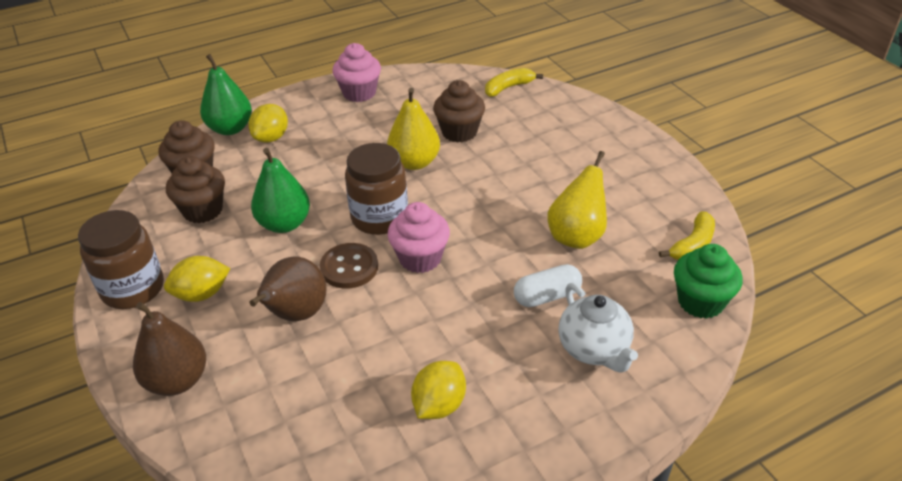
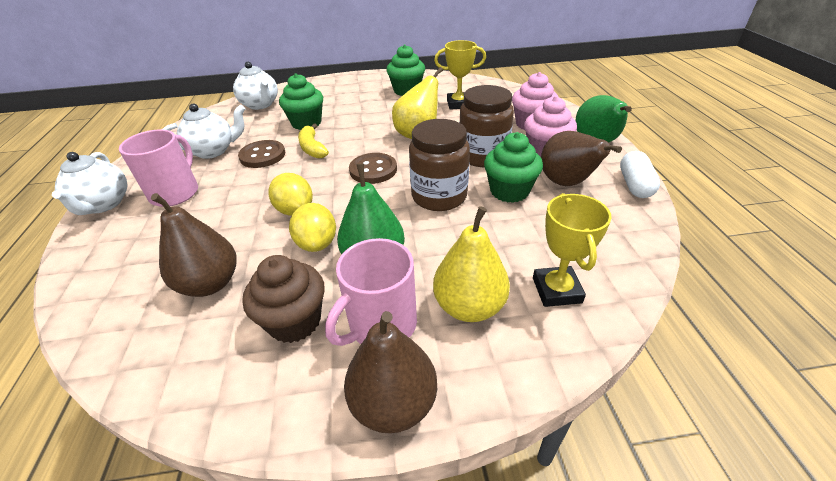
brown button: [320,243,378,289] = 1 -> [238,140,285,168] [349,153,397,184] = 2
brown cupcake: [159,120,215,173] [166,156,225,223] [433,80,485,143] = 3 -> [242,255,325,343] = 1
brown pear: [133,302,206,396] [249,257,327,321] = 2 -> [151,193,236,297] [344,311,437,434] [541,131,622,186] = 3
green cupcake: [674,244,743,319] = 1 -> [279,73,323,130] [386,44,425,96] [484,132,543,203] = 3
pink mug: none = 0 -> [119,129,198,207] [325,238,417,346] = 2
white teapot: [558,283,638,373] = 1 -> [52,152,128,215] [162,104,245,159] [233,62,278,110] = 3
yellow banana: [485,68,543,97] [659,212,715,260] = 2 -> [298,123,329,159] = 1
yellow lemon: [164,256,230,302] [248,104,288,143] [411,361,466,419] = 3 -> [269,173,313,216] [289,203,336,252] = 2
yellow trophy: none = 0 -> [434,40,486,110] [533,193,612,307] = 2

